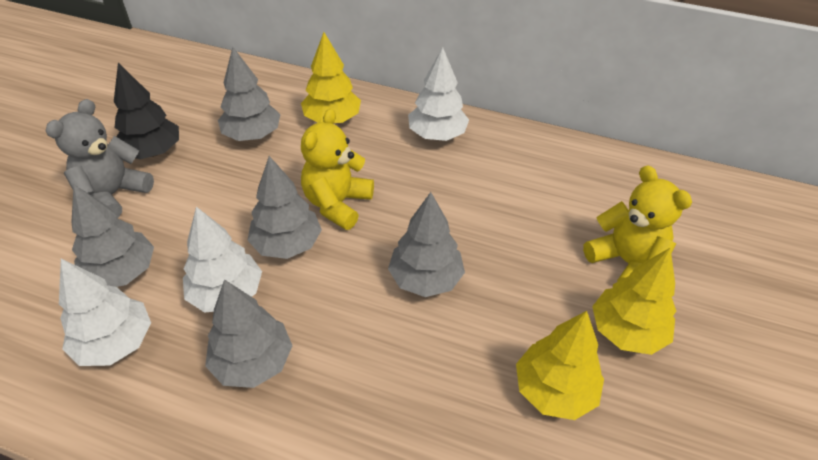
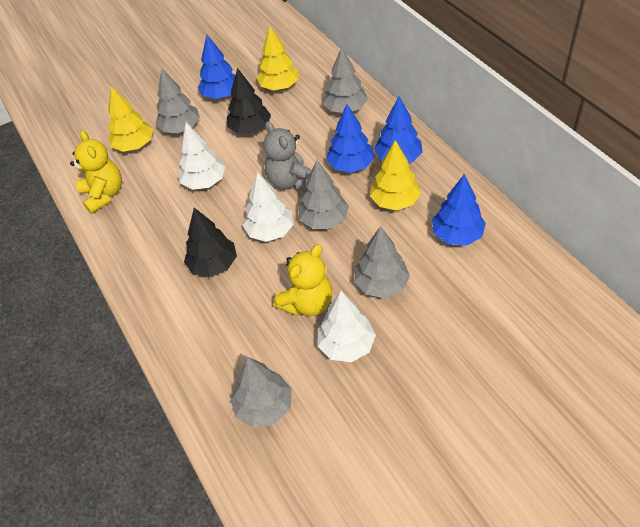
black tree: [114,63,179,159] = 1 -> [184,208,237,277] [227,68,271,134] = 2
blue tree: none = 0 -> [198,35,235,99] [326,104,375,173] [374,96,423,163] [432,174,486,245] = 4

